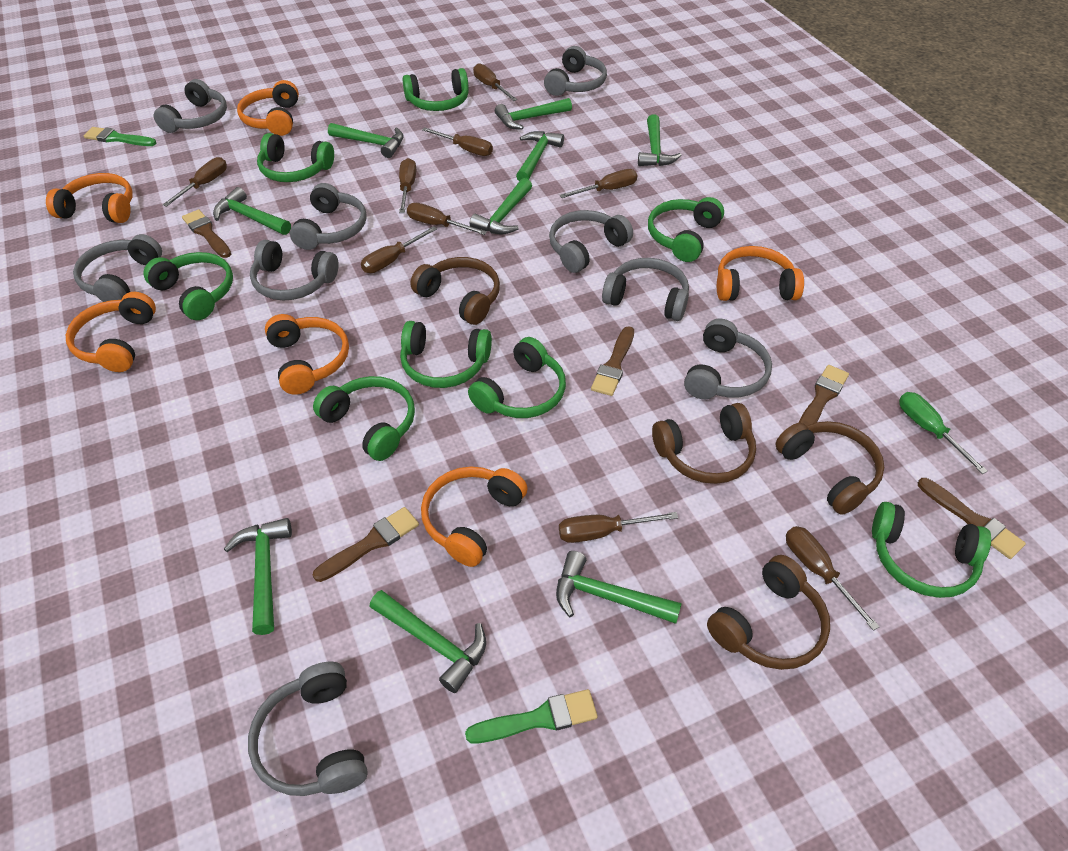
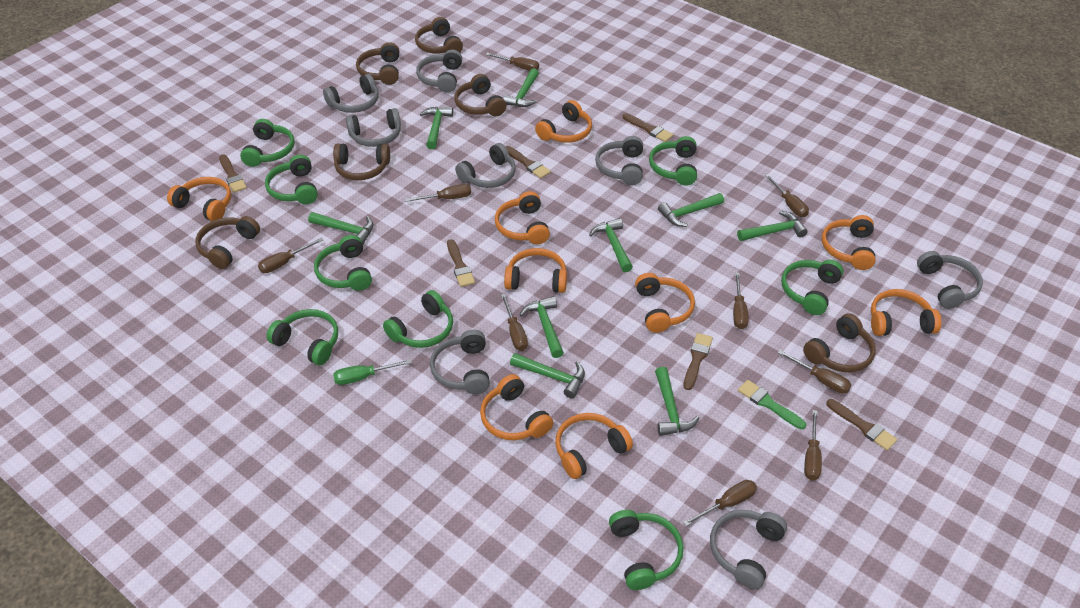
brown brush: [182,209,231,258] [313,507,419,582] [591,326,634,396] [799,365,849,426] [918,478,1026,559] = 5 -> [219,154,247,193] [447,239,475,287] [505,146,551,179] [623,113,673,142] [684,333,713,390] [826,399,897,451] = 6
brown headphones: [410,257,500,325] [652,403,756,484] [707,555,830,670] [775,421,884,515] = 4 -> [195,216,260,269] [333,143,390,180] [356,42,399,85] [415,17,463,53] [454,74,506,116] [803,313,876,372] = 6
green brush: [84,127,157,146] [465,689,598,743] = 2 -> [738,380,806,429] = 1
grey headphones: [73,234,162,302] [154,79,227,133] [248,662,368,796] [250,240,339,300] [290,183,367,250] [544,46,607,96] [549,210,633,273] [602,258,689,321] [684,319,772,399] = 9 -> [323,74,379,113] [346,108,401,147] [416,50,462,92] [430,330,490,394] [455,143,516,188] [595,136,643,185] [710,510,787,589] [917,251,983,309] = 8
orange headphones: [46,173,133,223] [66,292,156,372] [237,80,299,136] [265,314,349,395] [421,467,528,567] [717,246,804,301] = 6 -> [167,177,231,221] [480,374,553,440] [495,191,550,244] [504,248,567,293] [535,100,592,143] [555,413,633,479] [635,273,695,333] [821,215,876,270] [871,289,941,336] = 9

